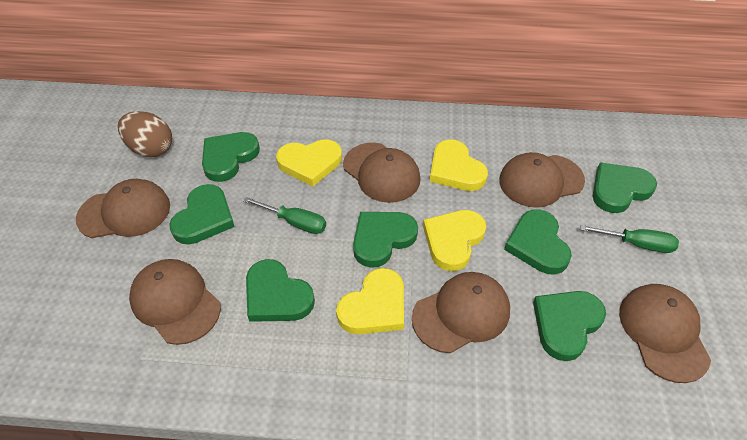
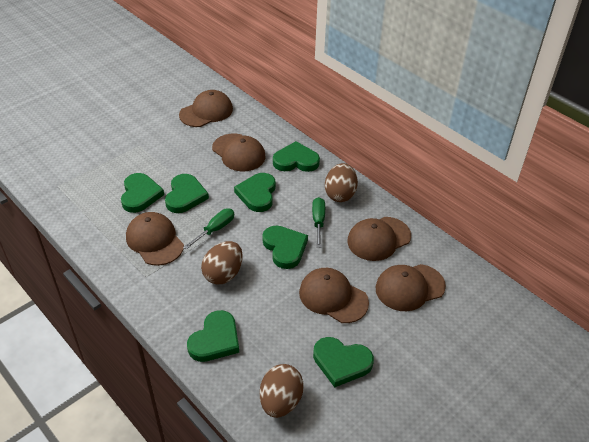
brown egg: [118,111,172,157] = 1 -> [201,241,243,284] [260,364,304,418] [325,163,358,202] = 3
yellow heart: [276,139,342,186] [336,268,404,334] [423,210,486,271] [430,140,488,191] = 4 -> none = 0

